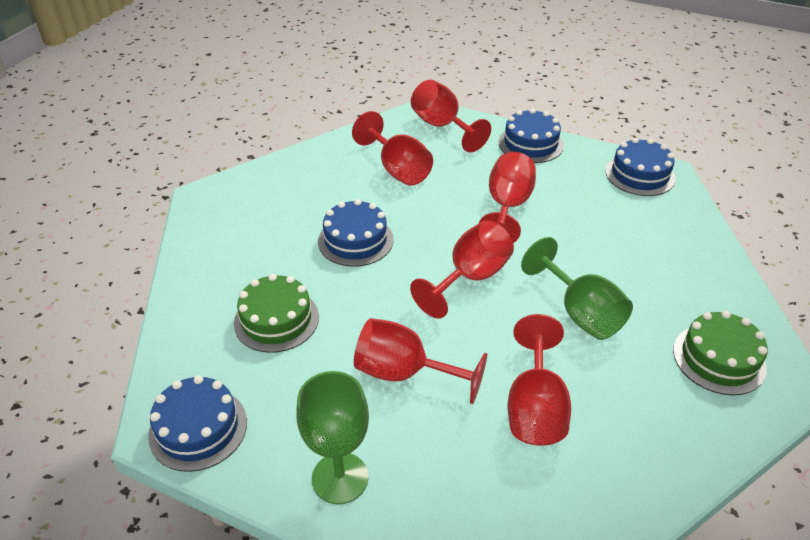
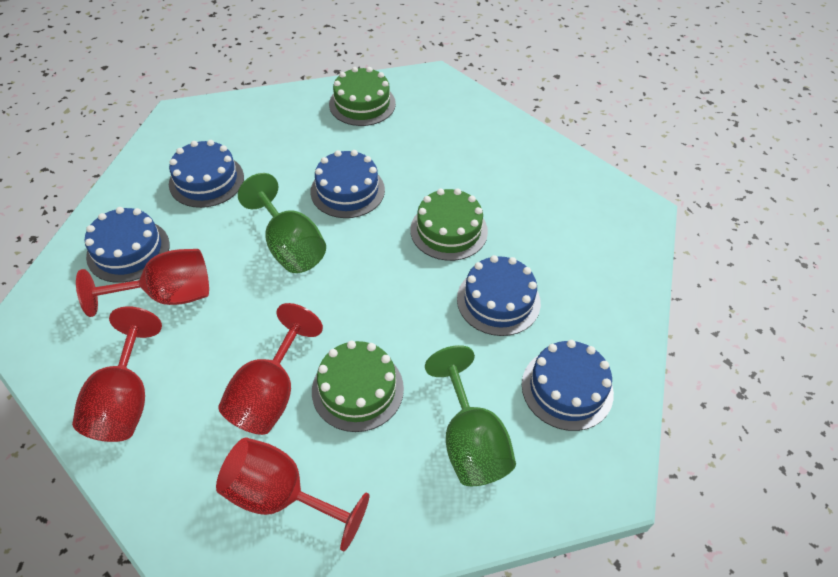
blue cake: [148,375,247,472] [318,199,394,267] [499,108,564,163] [605,138,676,196] = 4 -> [85,207,170,283] [169,140,244,208] [310,150,385,218] [457,255,541,336] [522,340,614,431] = 5
green cake: [234,274,319,353] [673,311,768,395] = 2 -> [312,341,404,432] [329,67,396,126] [410,188,488,261] = 3
red goblet: [352,111,433,186] [354,318,487,404] [410,220,514,319] [411,80,491,153] [479,152,536,243] [508,314,571,446] = 6 -> [72,306,162,442] [76,249,209,317] [216,438,369,551] [218,303,323,435] = 4

